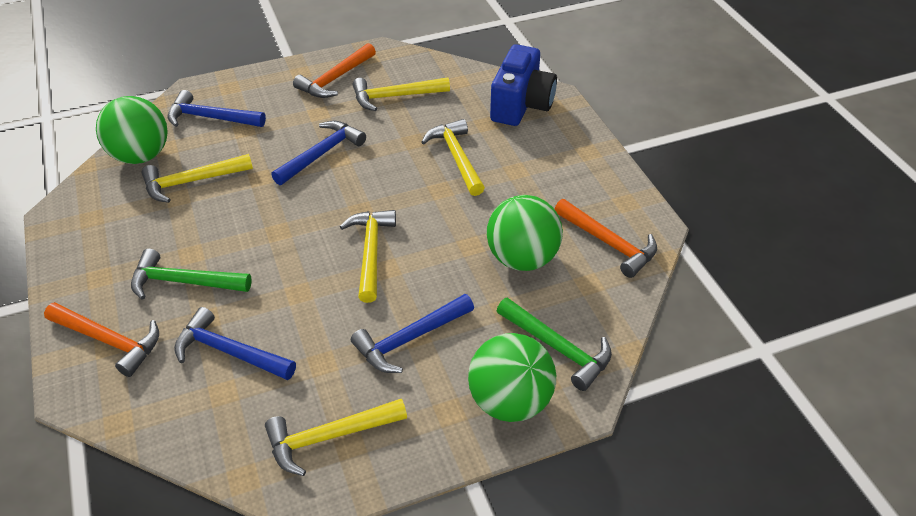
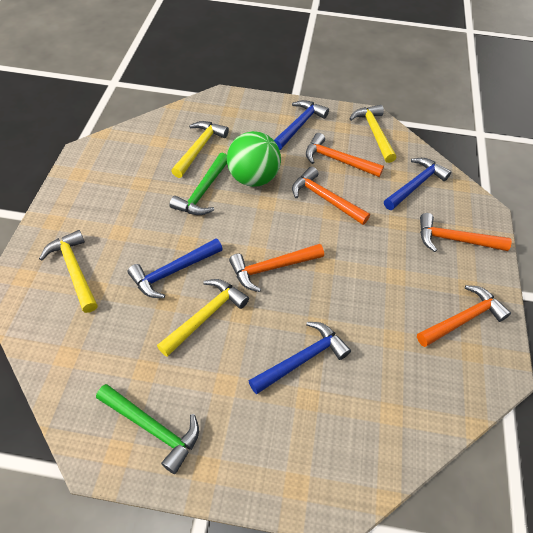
blue camera: [490,44,557,126] = 1 -> none = 0
green ball: [96,96,168,164] [468,333,556,422] [487,195,563,271] = 3 -> [227,131,281,187] = 1
orange hammer: [44,302,159,377] [293,43,376,98] [555,199,657,278] = 3 -> [229,244,324,292] [292,166,370,225] [306,133,384,177] [417,285,511,347] [420,213,512,252] = 5
yellow hammer: [142,154,253,203] [265,399,407,476] [340,210,396,303] [353,77,450,111] [421,119,485,196] = 5 -> [39,230,97,313] [157,279,249,357] [171,121,229,178] [350,105,396,163] = 4

